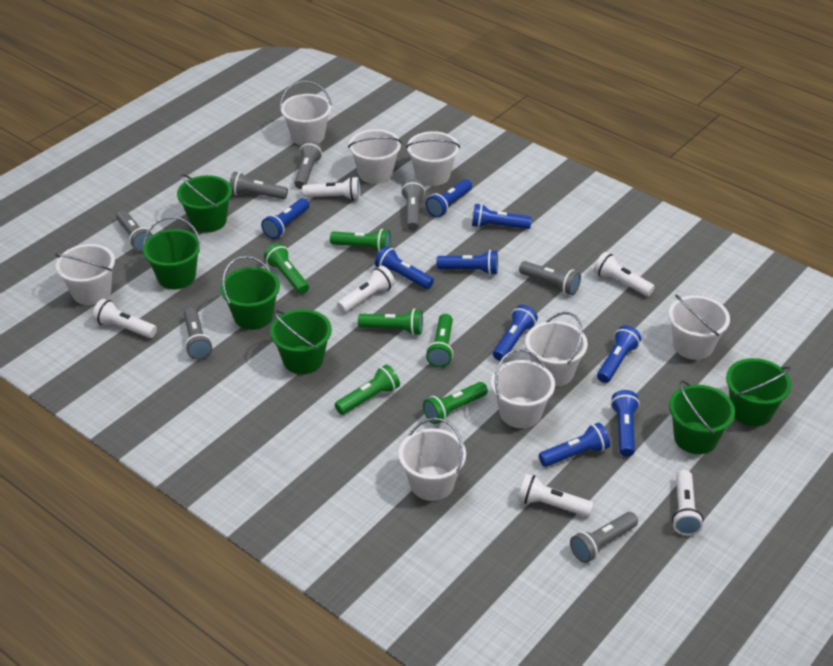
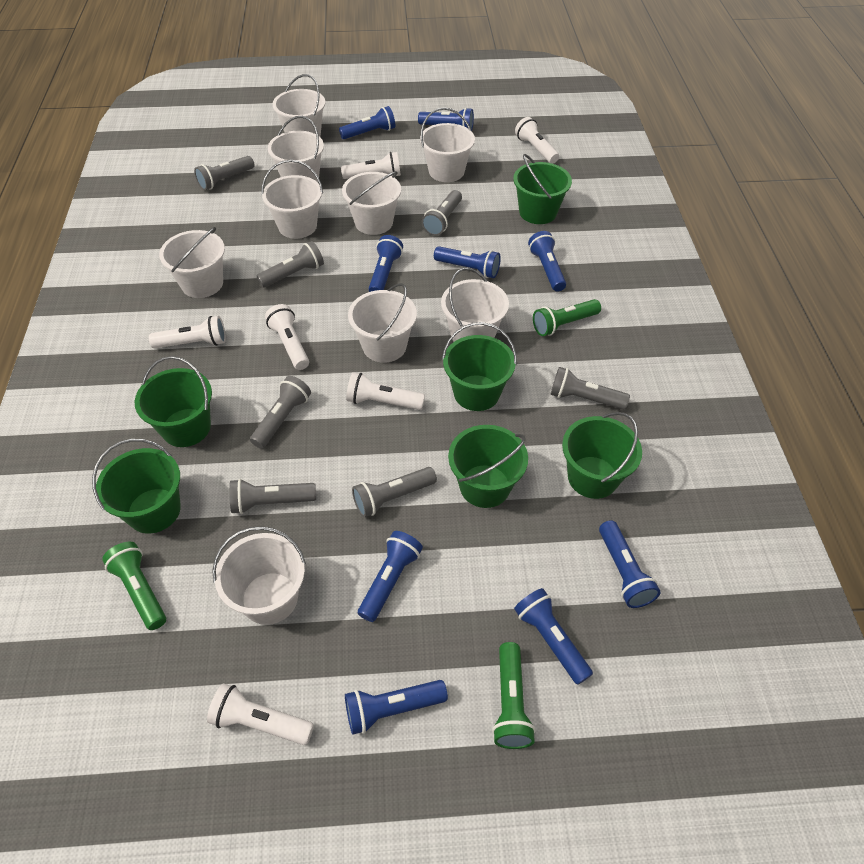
green flashlight: [264,243,309,294] [330,229,391,252] [335,365,400,415] [358,309,423,335] [423,382,488,424] [426,314,453,367] = 6 -> [102,542,166,630] [492,642,536,749] [533,299,601,336] = 3
white bucket: [55,244,115,305] [280,81,332,146] [348,129,402,184] [399,418,466,501] [406,131,460,186] [491,349,555,428] [525,312,588,387] [668,295,730,360] = 8 -> [159,227,225,298] [212,526,306,625] [261,160,323,239] [268,116,324,182] [273,74,325,137] [342,171,401,235] [348,283,417,363] [420,107,475,182] [441,268,509,342] = 9

